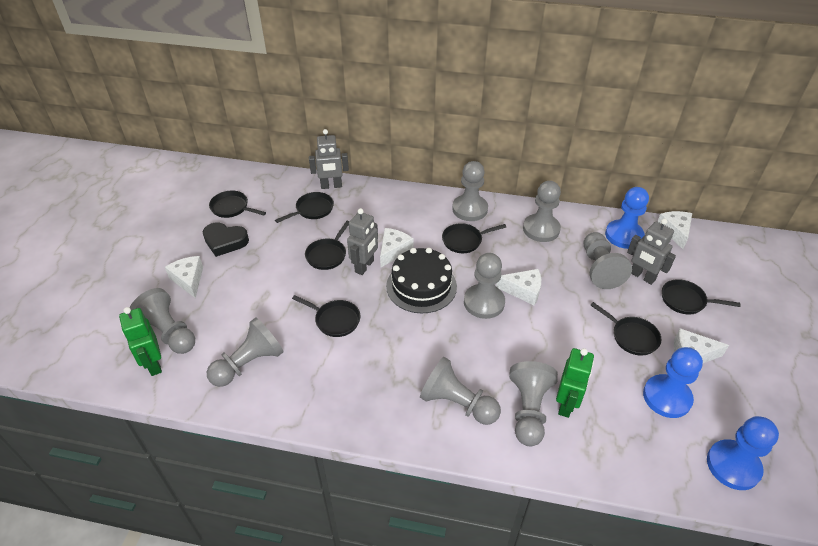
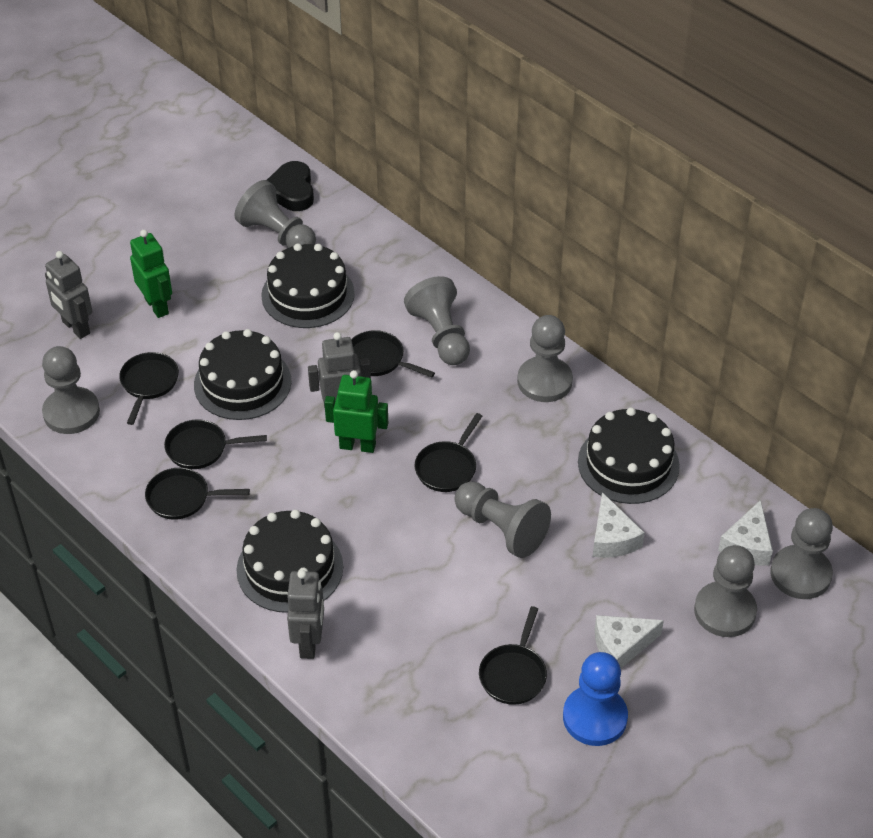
black cake: [386,248,457,314] = 1 -> [194,329,291,420] [237,510,343,613] [261,243,355,328] [578,407,680,504] = 4
black pan: [209,191,266,218] [275,192,334,223] [292,295,361,337] [305,221,350,270] [442,223,506,253] [590,302,662,355] [662,279,741,314] = 7 -> [119,352,179,425] [145,468,250,520] [164,419,267,469] [351,330,435,378] [414,413,482,492] [479,606,547,705] = 6
blue pawn: [605,187,649,249] [643,347,703,418] [707,416,779,490] = 3 -> [563,652,628,746] = 1
grey pawn: [130,288,195,354] [207,317,284,387] [420,357,501,425] [452,161,488,221] [464,253,505,319] [509,361,558,446] [523,181,561,242] [584,232,632,289] = 8 -> [42,346,100,434] [235,180,316,248] [404,276,470,365] [455,481,551,558] [517,315,573,402] [694,545,757,637] [770,508,833,599] = 7
white cheese: [165,256,203,298] [380,228,414,267] [496,269,541,306] [657,211,692,249] [674,328,729,363] = 5 -> [593,492,645,558] [595,615,664,669] [718,500,773,566] = 3

